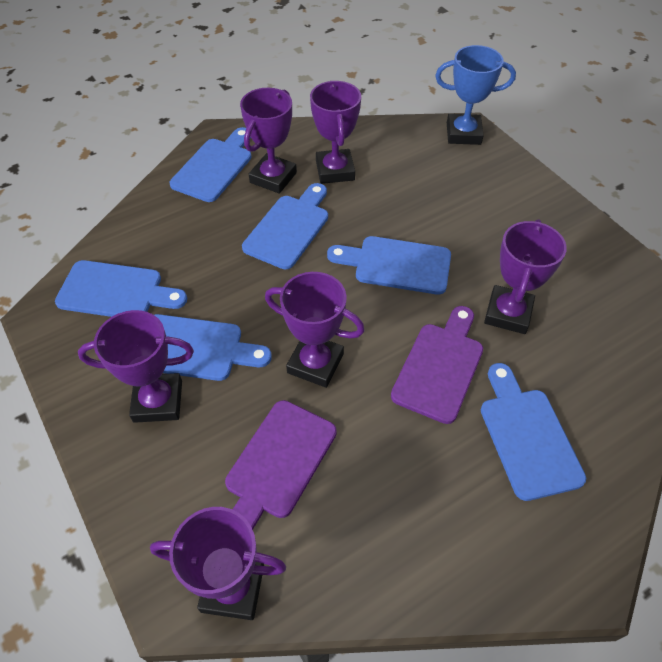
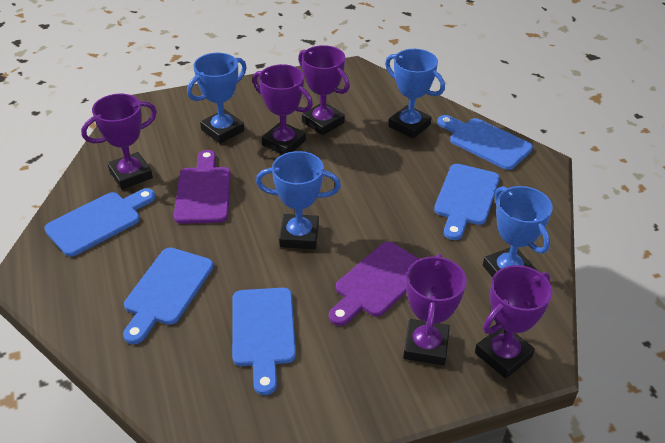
blue cutting board: [55,260,187,317] [155,314,272,381] [170,127,252,202] [242,183,328,269] [327,236,451,295] [481,363,586,501] = 6 -> [44,188,156,257] [123,248,213,344] [232,288,296,395] [434,164,500,240] [437,115,533,170] = 5
blue trophy: [435,45,516,145] = 1 -> [187,53,247,144] [256,151,341,249] [385,49,445,139] [483,186,553,278] = 4
purple trophy: [78,310,194,423] [150,507,286,620] [240,88,297,194] [265,272,365,388] [310,81,361,184] [484,219,567,334] = 6 -> [81,94,157,189] [252,64,313,155] [298,45,350,135] [403,254,467,366] [475,265,553,379] = 5

